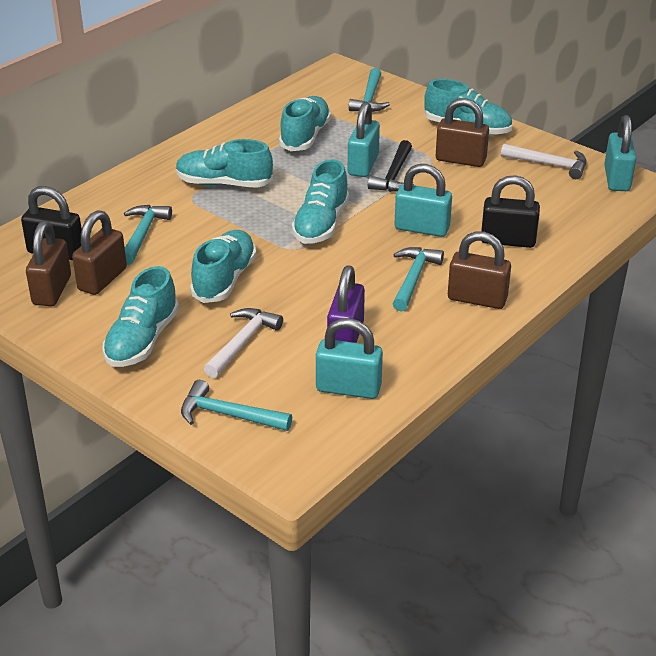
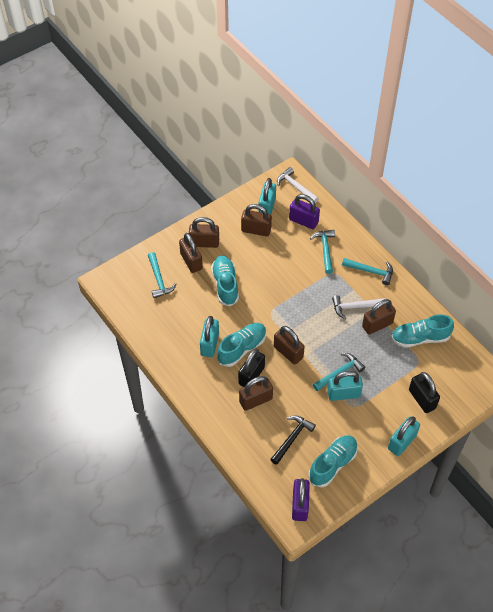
brown padlock: [26,221,71,306] [72,210,127,295] [436,98,489,167] [448,232,511,309] = 4 -> [179,233,203,273] [189,217,219,248] [239,376,273,411] [241,204,272,236] [274,326,305,365] [362,299,396,335] = 6
purple padlock: [327,265,365,343] = 1 -> [289,194,320,229] [292,478,310,521] = 2
turquoise shoe: [102,266,179,367] [176,139,273,188] [190,230,256,303] [279,96,331,151] [292,159,349,244] [424,79,512,135] = 6 -> [211,255,239,306] [217,323,266,367] [308,435,358,487] [391,314,454,348] = 4

